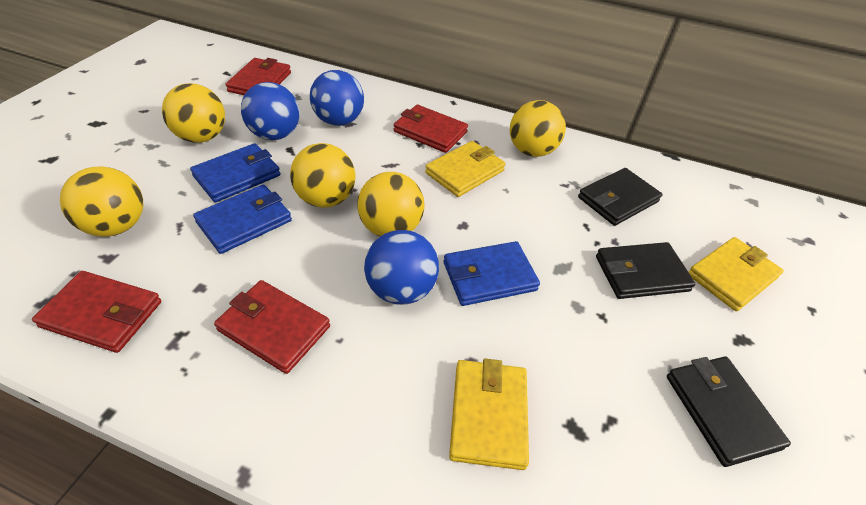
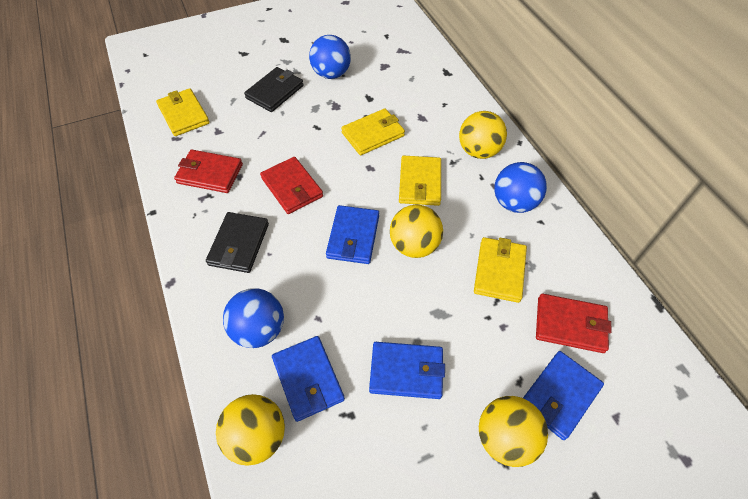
black wallet: [578,168,663,226] [596,242,695,299] [667,357,791,467] = 3 -> [206,212,269,273] [244,67,304,112] = 2
blue wallet: [190,143,281,202] [193,184,292,254] [443,241,540,306] = 3 -> [272,336,345,422] [326,205,379,264] [369,342,445,399] [523,351,604,440] = 4
red wallet: [32,271,161,353] [214,280,330,374] [225,58,291,95] [393,105,468,153] = 4 -> [174,150,243,193] [260,157,323,214] [536,294,612,353] = 3
yellow ball: [60,167,144,237] [162,83,225,143] [290,143,355,208] [357,172,424,237] [510,100,566,157] = 5 -> [216,394,285,466] [390,205,443,258] [459,111,507,159] [479,396,548,467] = 4
yellow wallet: [425,141,505,197] [449,358,529,470] [688,237,784,311] = 3 -> [156,88,210,136] [341,109,405,155] [399,156,441,206] [474,237,527,303] = 4

